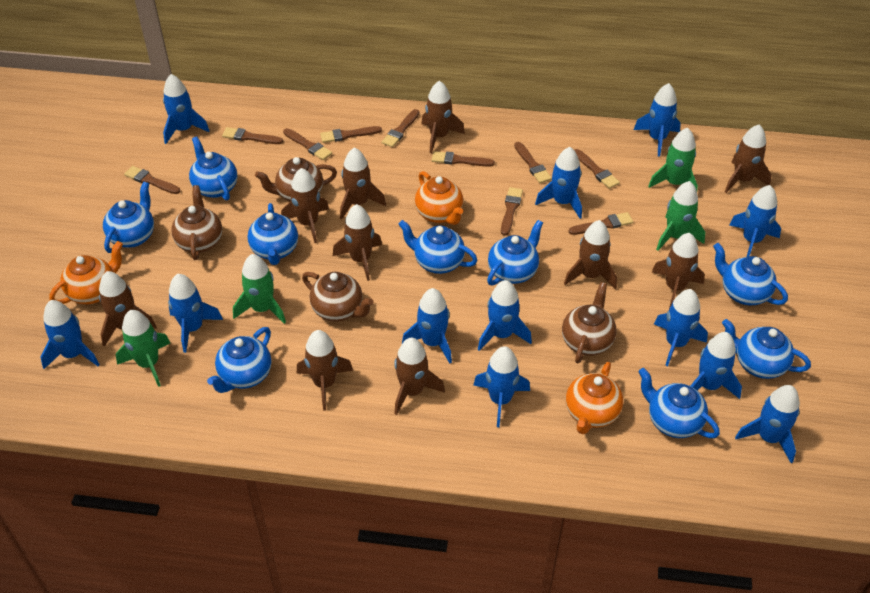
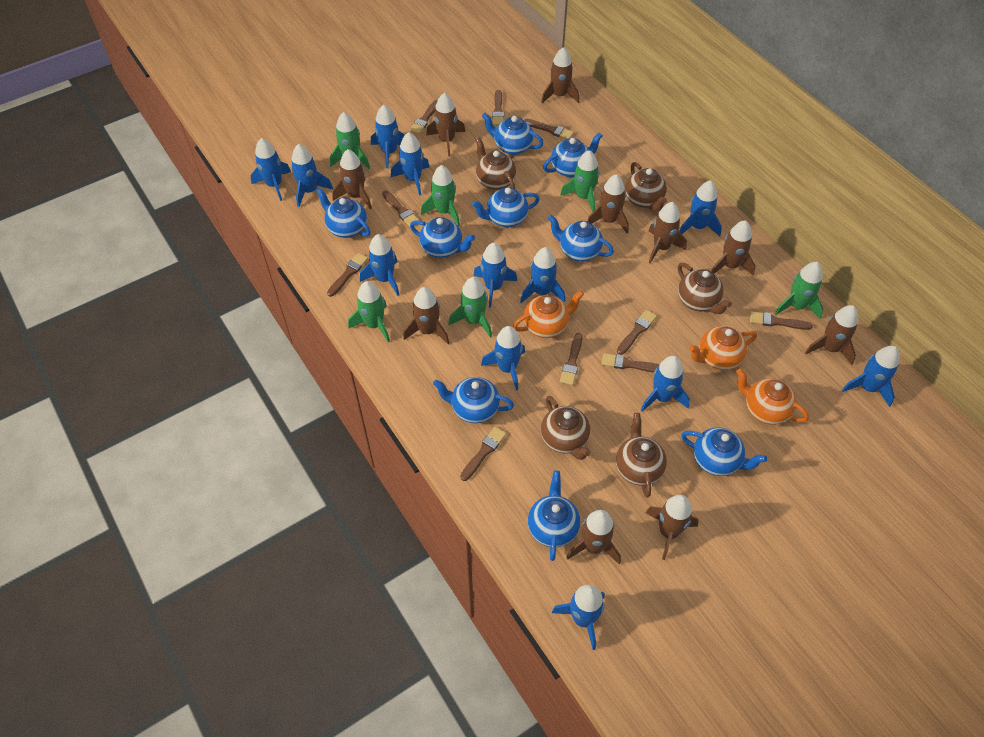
brown teapot: [171,185,222,260] [255,157,337,201] [302,272,374,321] [562,282,617,363] = 4 -> [475,137,516,190] [541,396,591,460] [616,413,667,498] [625,162,667,211] [678,263,732,314] = 5
green rocket: [116,310,170,387] [233,254,286,324] [648,128,698,191] [656,181,705,251] = 4 -> [330,112,370,169] [348,281,390,342] [421,165,460,226] [448,277,492,338] [560,150,599,212] [775,262,823,319] = 6

